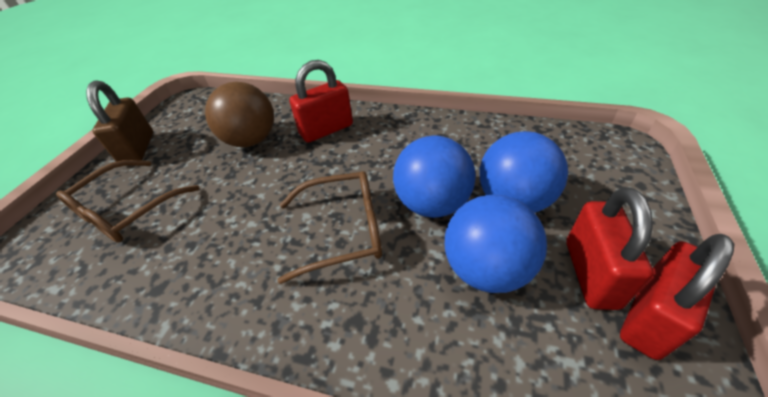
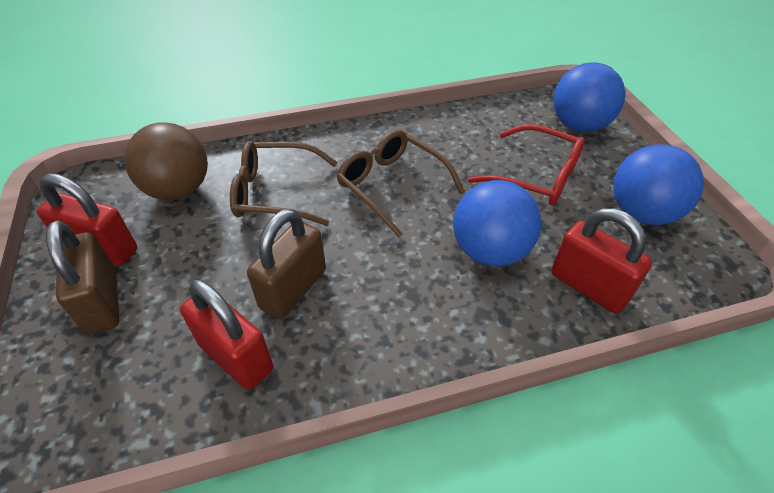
brown padlock: [86,80,153,162] = 1 -> [46,221,119,335] [247,209,326,319] = 2
red glasses: none = 0 -> [468,124,585,205] = 1

